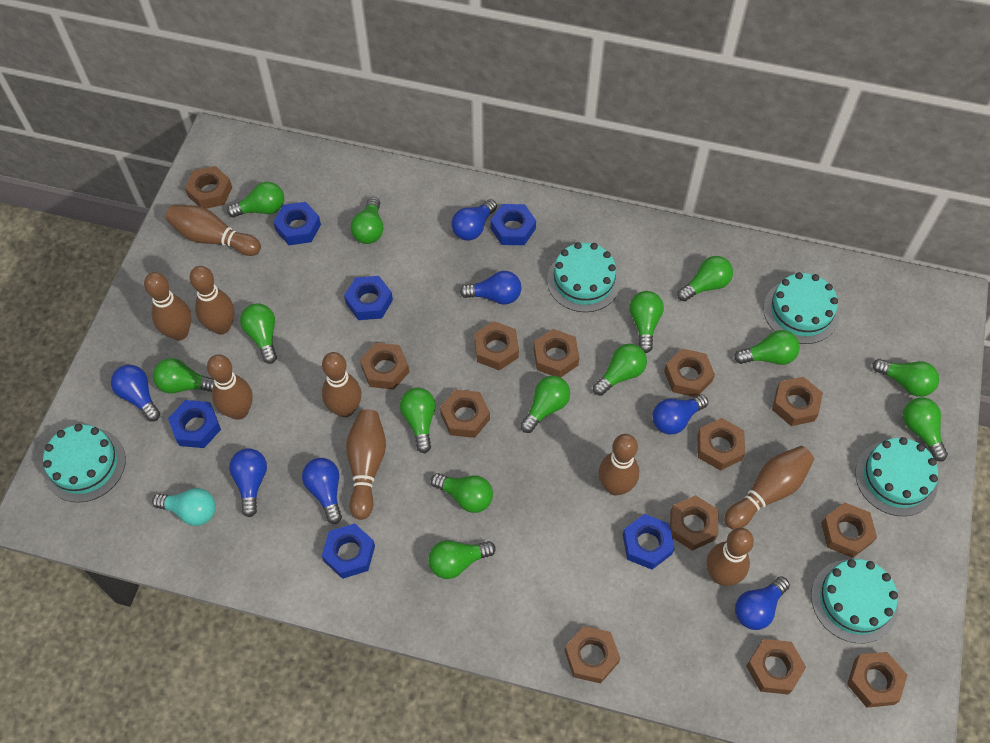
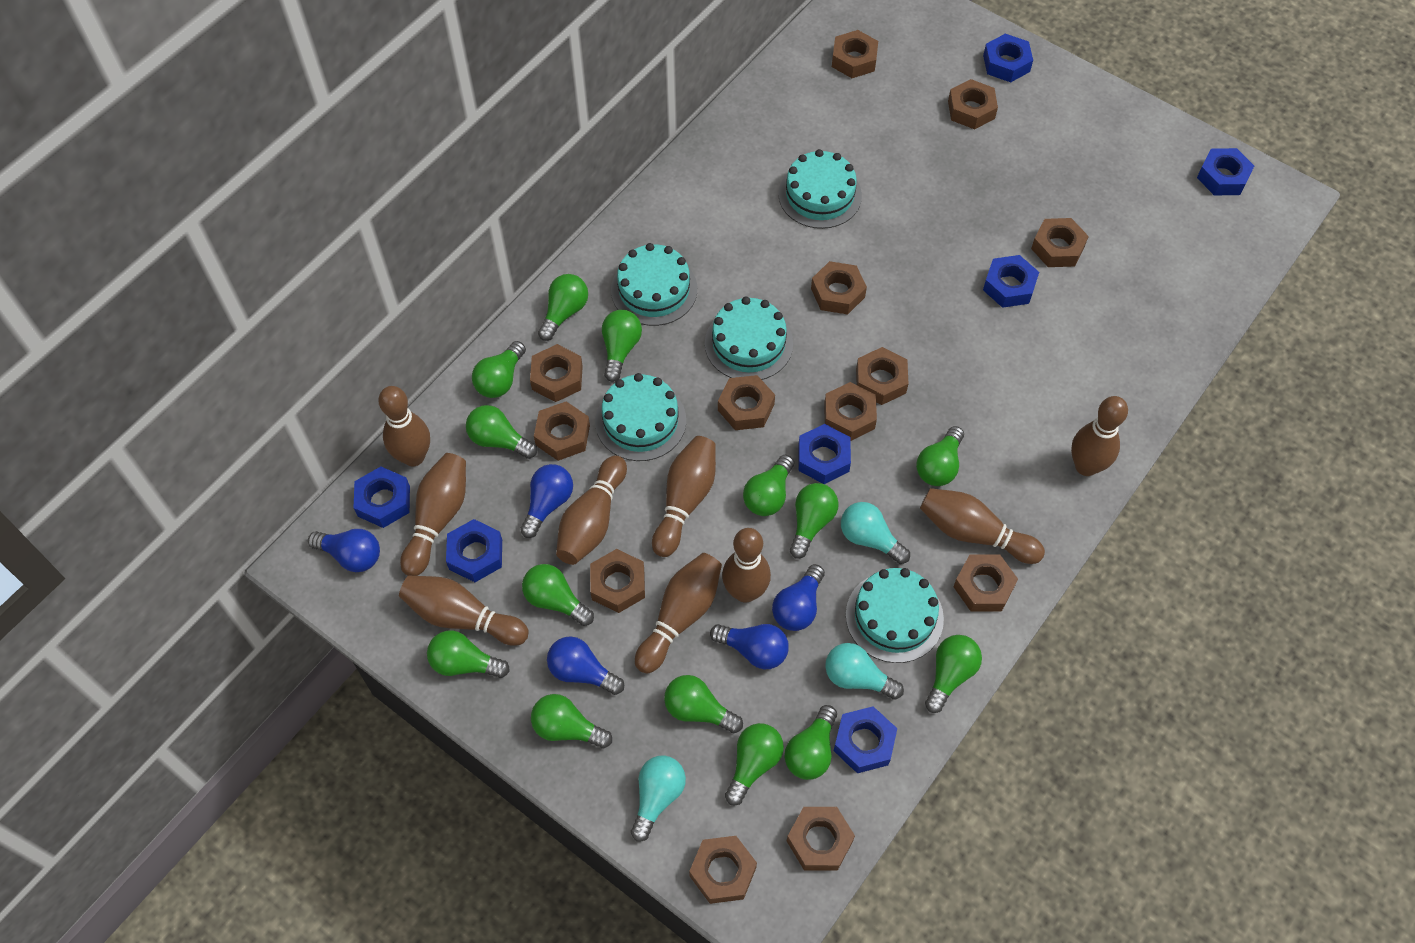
blue light bulb: [111,365,160,422] [229,448,267,517] [302,458,342,524] [451,199,497,241] [460,271,521,305] [652,394,708,435] [735,576,790,630] = 7 -> [308,529,380,572] [520,464,573,538] [547,637,624,695] [710,624,789,670] [772,564,825,631] = 5
blue nut: [168,400,221,448] [273,202,321,245] [322,523,375,579] [344,276,393,320] [490,204,536,245] [623,514,675,569] = 6 -> [354,467,410,528] [446,519,502,582] [798,424,851,484] [834,706,897,773] [983,33,1033,82] [983,255,1039,308] [1197,148,1254,195] = 7
turquoise light bulb: [152,488,216,526] = 1 -> [631,756,686,841] [825,643,904,700] [841,502,910,564] = 3

